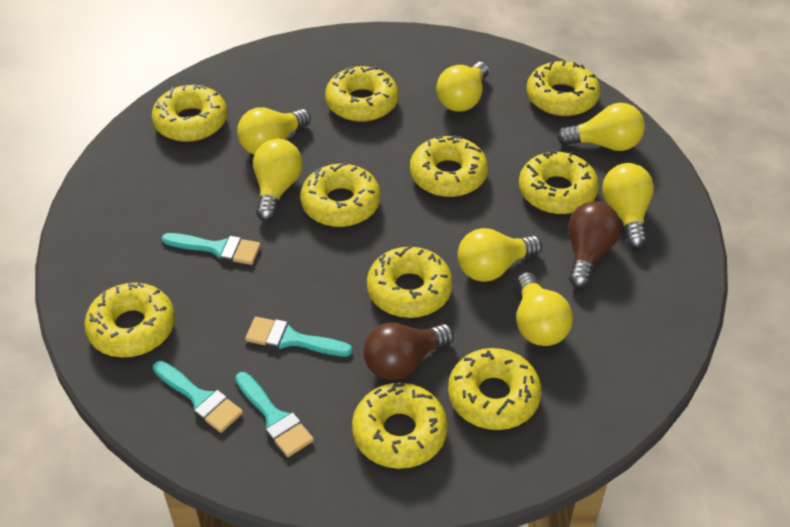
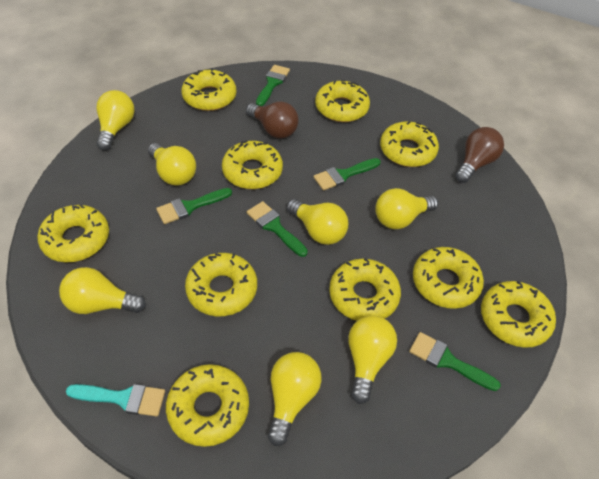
green brush: none = 0 -> [156,188,232,224] [247,201,308,257] [256,65,290,106] [313,158,381,191] [409,332,501,391] = 5
turquoise brush: [153,361,243,433] [162,233,261,265] [235,372,314,457] [245,317,353,356] = 4 -> [66,384,165,417] = 1

